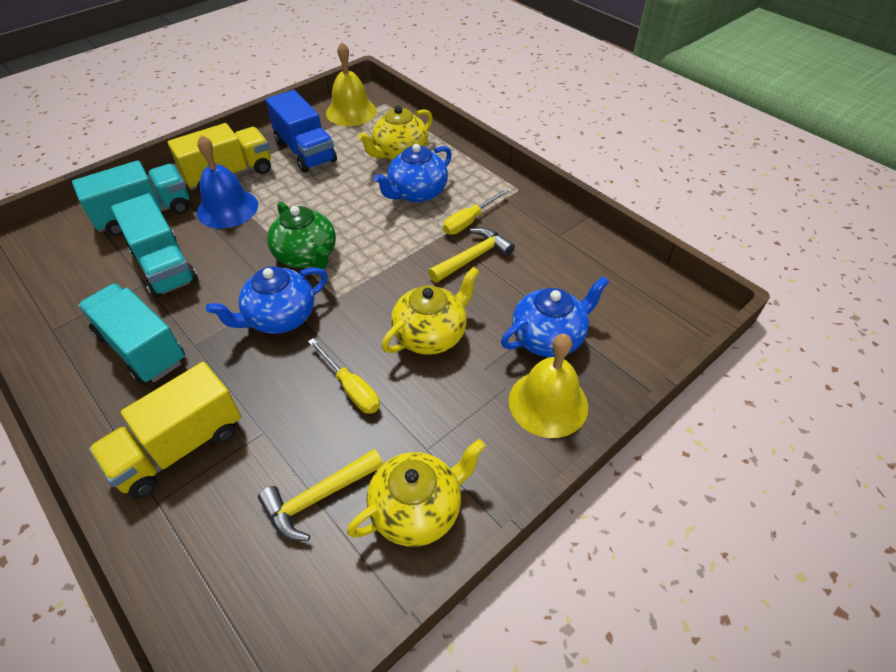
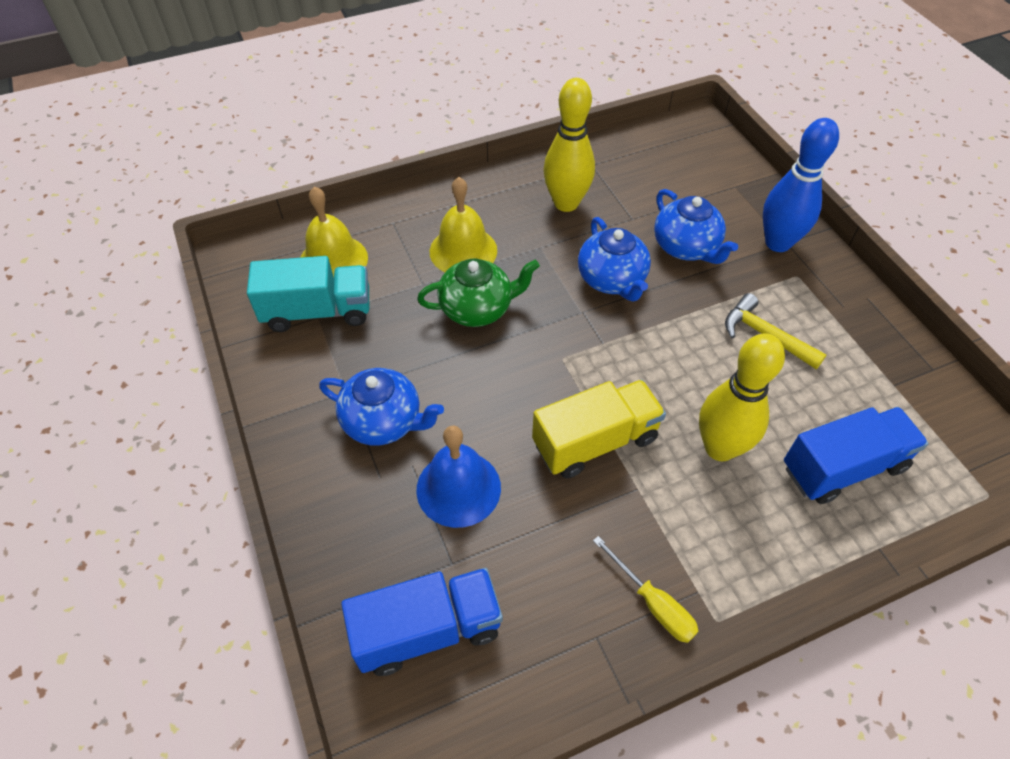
blue bowling pin: none = 0 -> [763,118,839,252] = 1
blue truck: [266,90,337,173] = 1 -> [341,568,503,676] [784,407,929,504] = 2
turquoise truck: [72,160,189,236] [78,283,185,384] [111,193,198,298] = 3 -> [247,256,369,332] = 1
yellow bowling pin: none = 0 -> [543,78,595,212] [699,333,785,461] = 2
yellow hammer: [258,449,383,541] [428,228,515,283] = 2 -> [725,293,827,369] = 1
yellow screwdriver: [308,338,380,414] [443,189,509,235] = 2 -> [593,536,698,643] = 1
yellow teapot: [347,439,486,547] [358,105,433,160] [382,267,480,355] = 3 -> none = 0
yellow truck: [89,362,241,498] [168,123,271,192] = 2 -> [532,380,666,479] = 1

